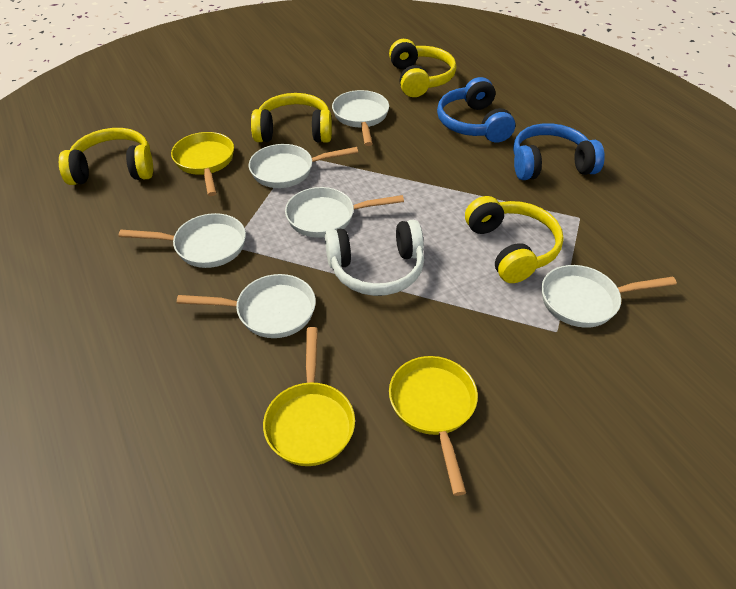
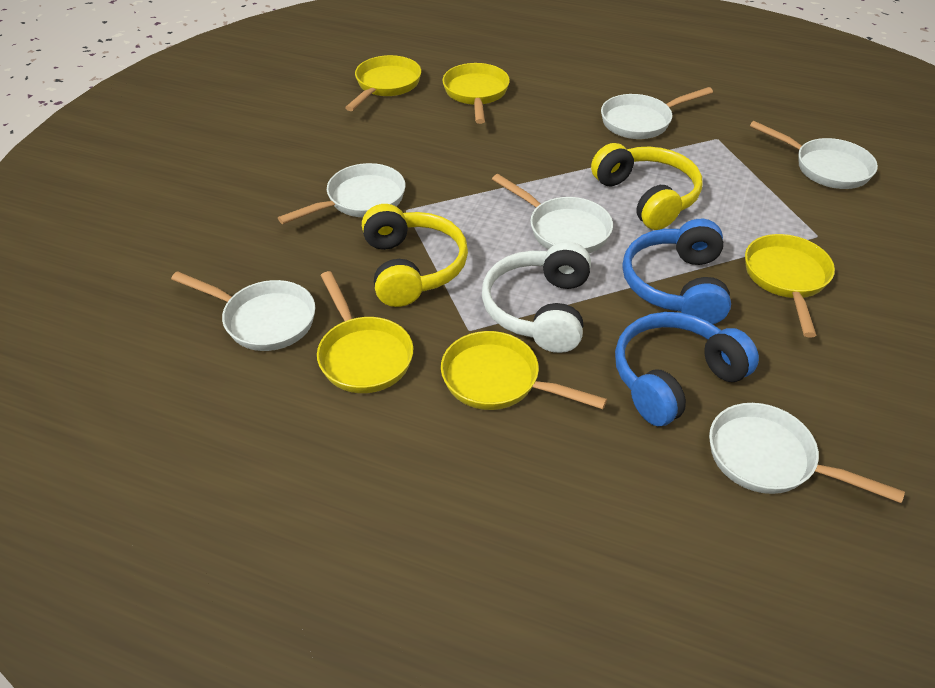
yellow headphones: [59,128,153,185] [251,93,332,143] [389,39,456,97] [465,196,564,283] = 4 -> [362,204,468,307] [591,143,702,230] = 2
yellow pan: [171,132,234,196] [263,327,355,466] [389,356,478,496] = 3 -> [317,271,413,393] [345,55,421,111] [441,331,607,410] [442,63,510,124] [745,234,835,338] = 5

